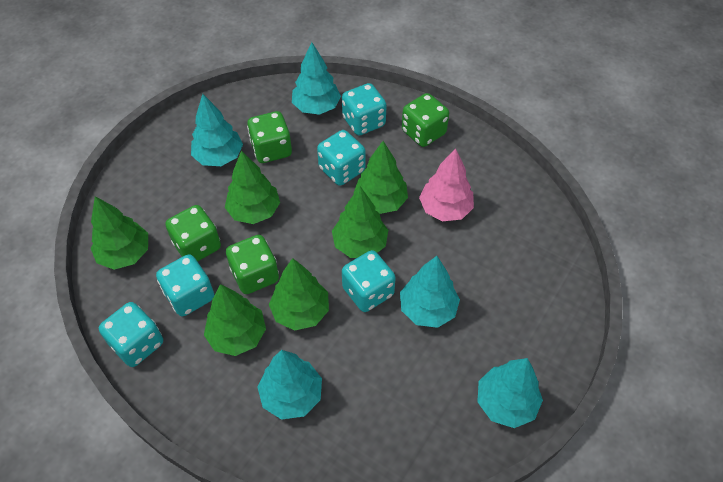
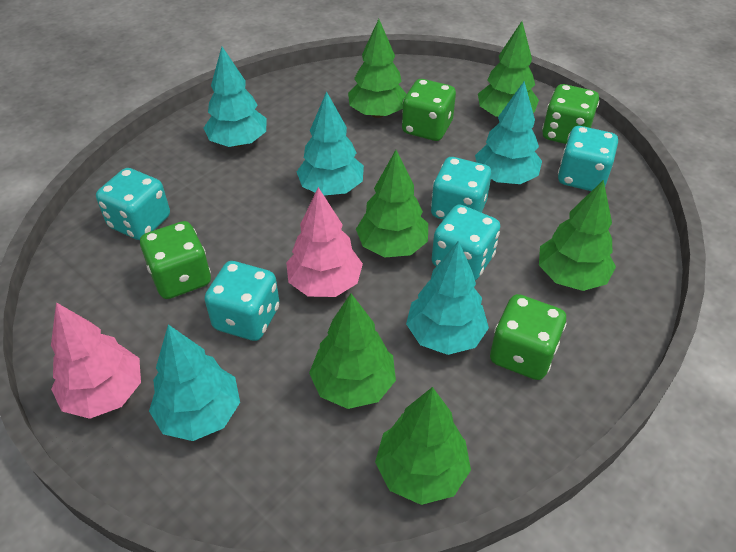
pink tree: [419,148,474,221] = 1 -> [51,302,141,419] [286,187,363,297] = 2

